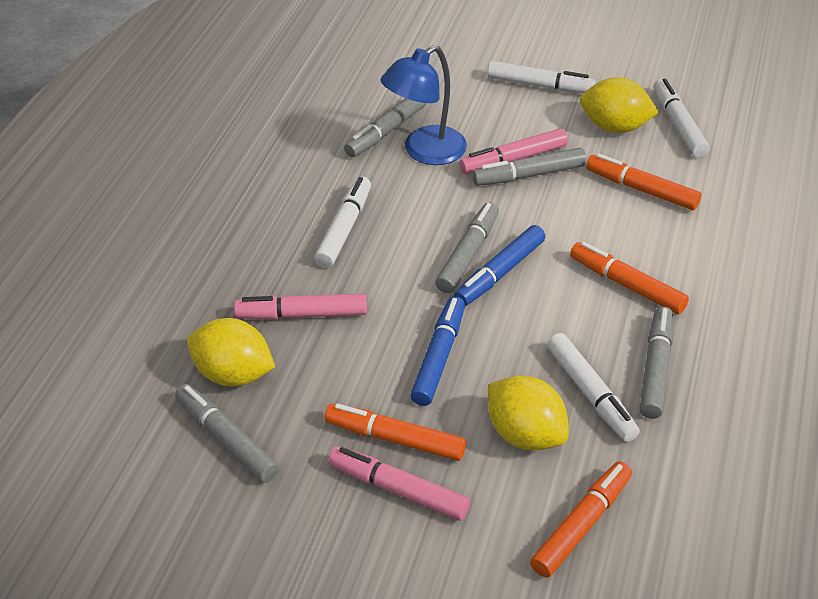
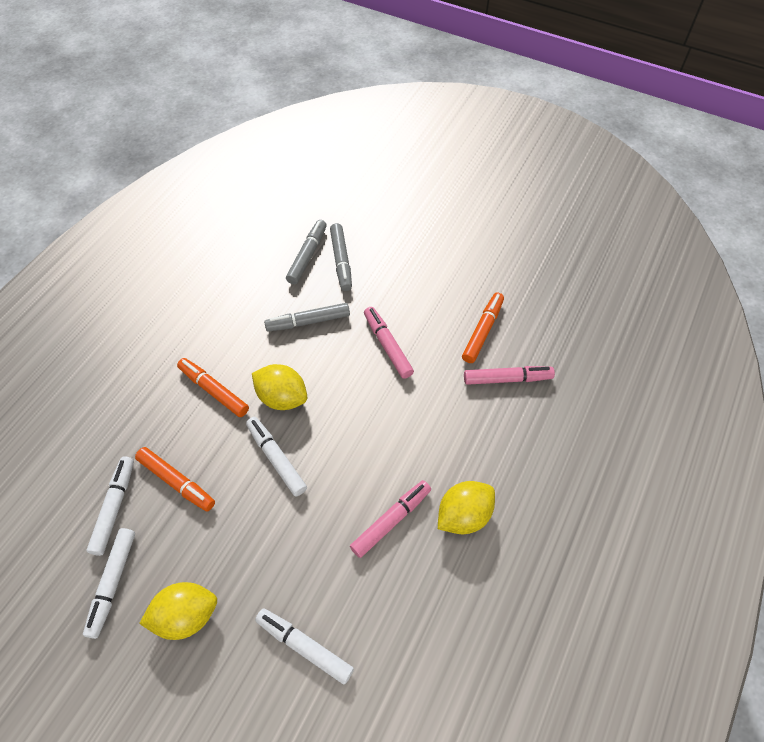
blue lamp: [381,45,467,165] = 1 -> none = 0
blue marker: [410,296,465,406] [454,225,545,306] = 2 -> none = 0
grey marker: [175,384,279,483] [344,98,427,157] [435,202,499,293] [472,148,587,186] [640,306,673,419] = 5 -> [264,303,350,332] [286,220,327,284] [330,223,352,291] = 3
orange marker: [325,403,466,461] [530,461,632,578] [570,242,689,314] [586,153,701,210] = 4 -> [135,447,215,511] [177,358,249,417] [462,293,504,363] = 3

